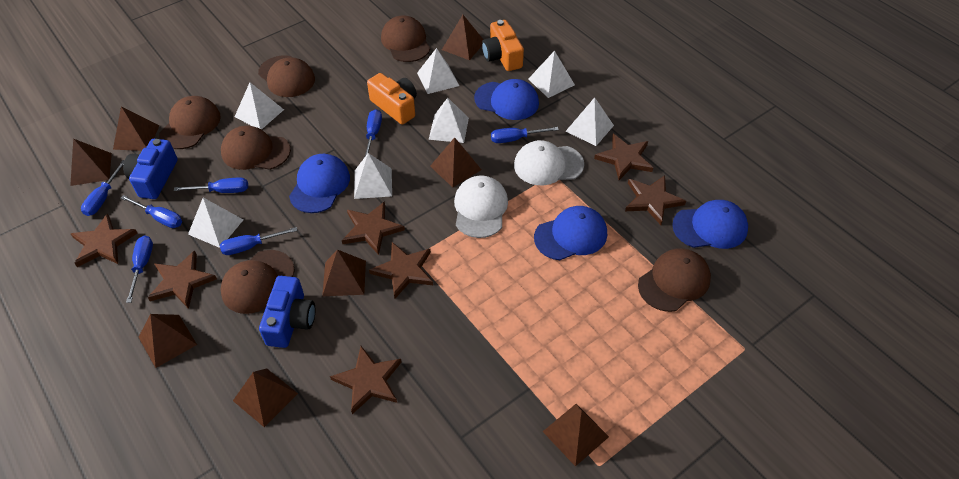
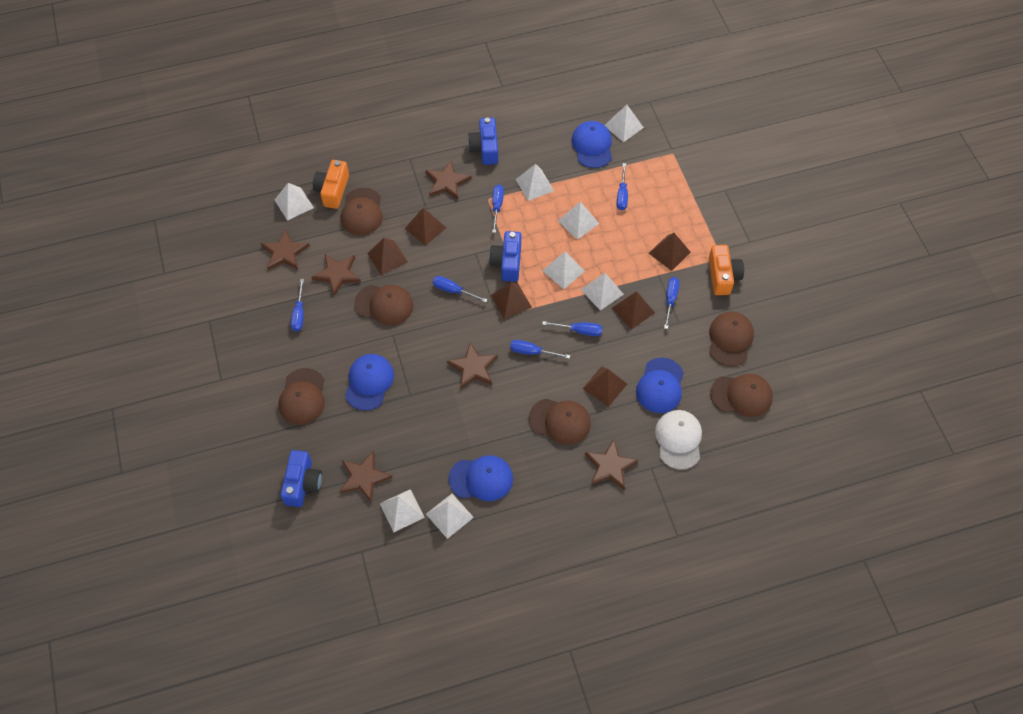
blue camera: [123,139,178,199] [259,276,315,348] = 2 -> [280,450,322,507] [468,117,498,165] [489,231,521,282] = 3
brown pyramid: [70,139,112,186] [113,106,160,151] [139,314,197,368] [233,368,298,427] [322,250,366,296] [430,137,481,187] [442,15,483,60] [543,404,609,467] = 8 -> [367,238,408,275] [405,208,446,246] [491,282,532,319] [583,366,627,407] [612,291,655,329] [649,233,691,271] = 6
brown star: [71,214,138,267] [148,251,217,309] [330,346,401,414] [342,201,405,255] [369,242,433,299] [594,134,653,180] [625,176,686,225] = 7 -> [260,230,310,270] [311,254,361,296] [339,451,392,502] [425,161,472,200] [447,342,498,389] [585,439,638,490] = 6
white cap: [454,175,508,238] [514,140,584,185] = 2 -> [655,410,702,470] = 1
white pyramid: [188,197,243,248] [235,83,284,130] [354,153,392,199] [417,48,459,94] [429,98,469,143] [528,51,575,98] [566,97,614,146] = 7 -> [275,183,314,221] [380,489,425,533] [426,493,474,539] [515,164,554,201] [542,251,585,289] [558,202,599,240] [581,273,624,311] [605,105,644,142] = 8

